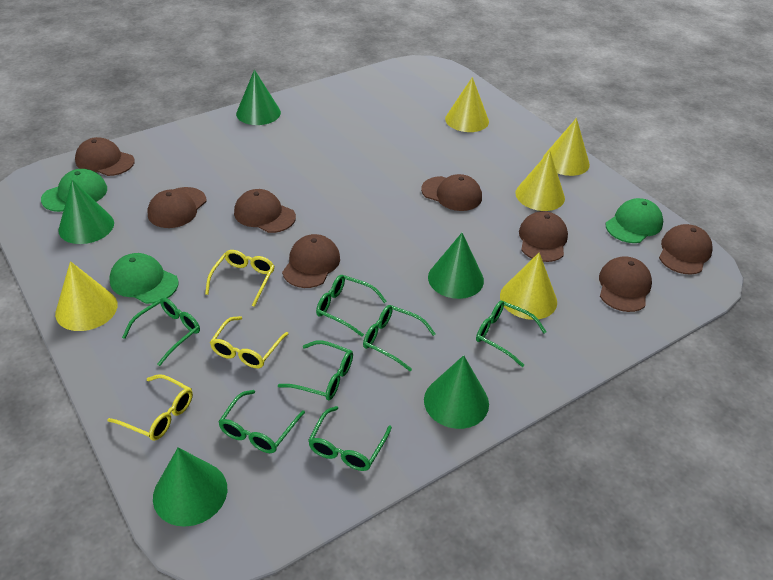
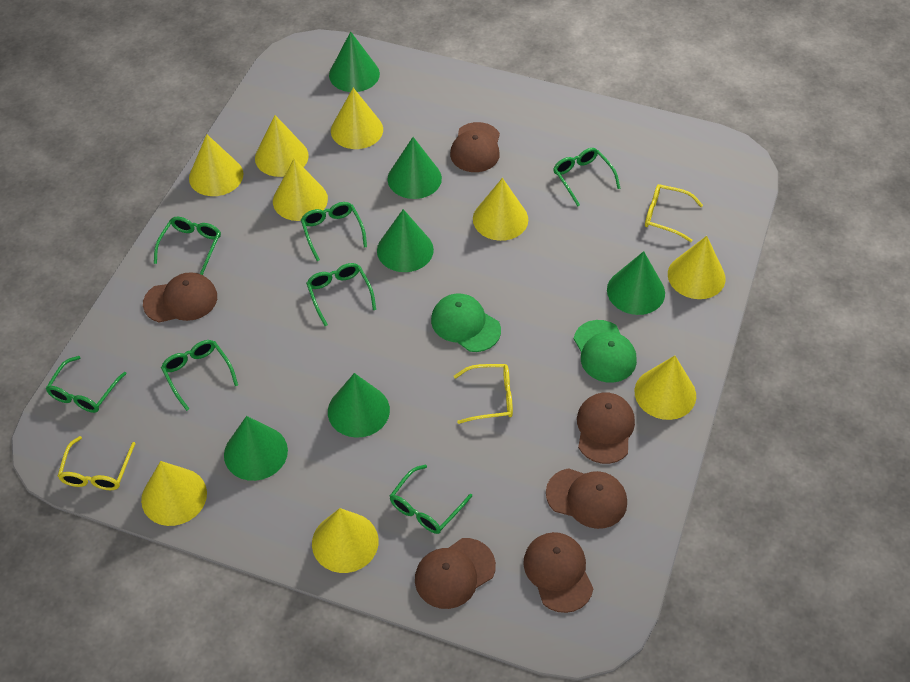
brown cap: [75,137,135,176] [148,187,206,228] [234,189,296,233] [282,234,340,288] [421,174,482,211] [519,211,568,262] [599,256,652,312] [659,224,713,275] = 8 -> [143,272,217,323] [415,538,496,609] [450,122,500,172] [523,532,593,613] [546,468,627,529] [577,393,635,464] = 6
green cap: [41,169,107,212] [109,253,179,304] [606,198,663,243] = 3 -> [431,293,501,352] [574,320,637,383] = 2
green cone: [58,180,114,244] [153,447,227,527] [236,69,281,125] [424,355,489,429] [428,233,484,299] = 5 -> [224,416,288,481] [328,373,390,438] [329,31,380,92] [377,209,434,272] [388,137,442,199] [607,251,665,315] = 6
yellow cone: [55,261,118,331] [445,77,489,132] [500,253,557,320] [515,151,565,211] [543,118,590,176] = 5 -> [141,461,207,526] [189,134,243,196] [255,115,309,177] [273,159,328,221] [312,508,379,573] [331,88,383,149] [473,178,528,241] [635,355,696,420] [668,236,725,299] = 9

